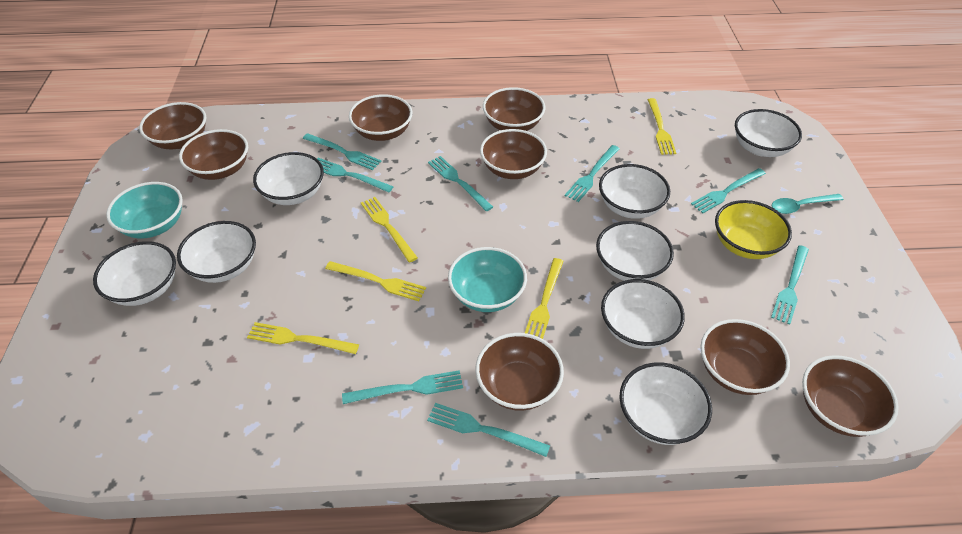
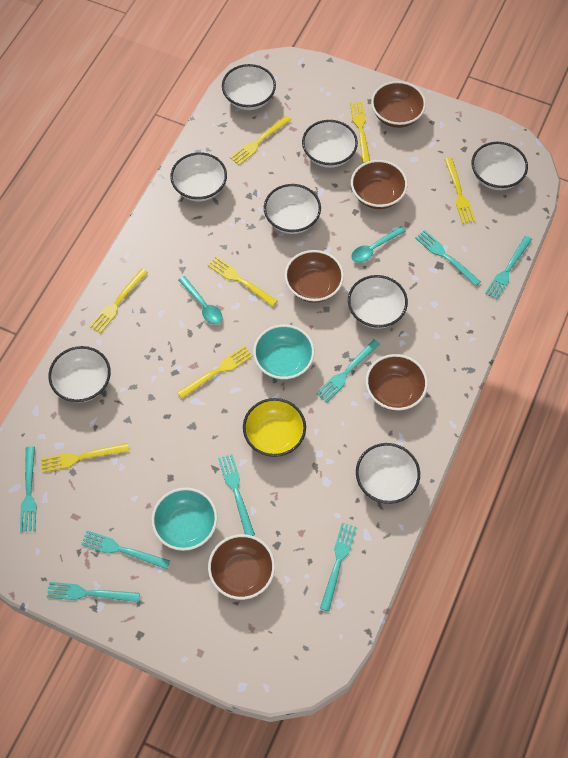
brown bowl: [139,102,206,149] [179,129,248,180] [349,94,413,141] [475,333,564,411] [480,129,547,179] [483,87,545,131] [700,319,790,395] [802,355,899,437] = 8 -> [208,534,275,600] [285,250,344,303] [351,160,408,209] [366,354,428,411] [371,81,426,128] = 5
turquoise spoon: [772,194,844,214] = 1 -> [178,276,223,325] [351,226,406,263] = 2
yellow fork: [247,322,359,354] [325,261,426,301] [361,197,418,263] [525,258,564,339] [648,98,676,155] = 5 -> [41,443,129,473] [89,268,148,333] [177,346,253,399] [208,256,277,307] [230,115,291,165] [350,102,370,163] [444,158,475,224] = 7

